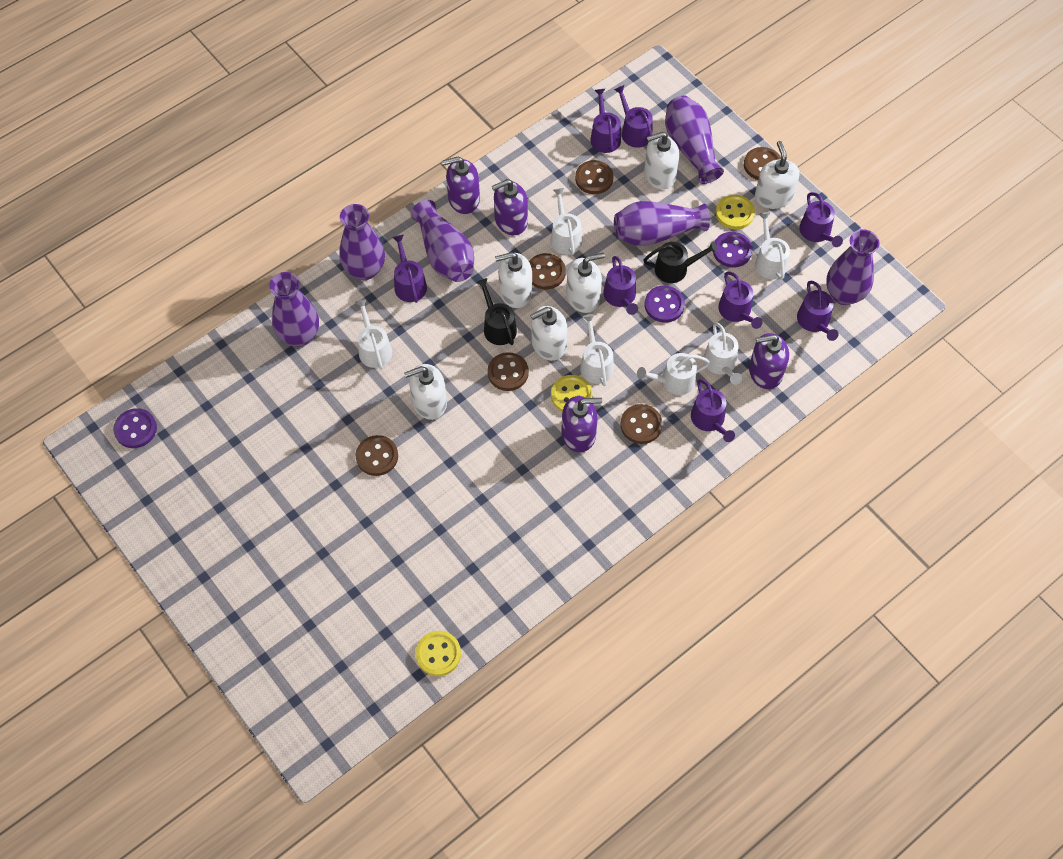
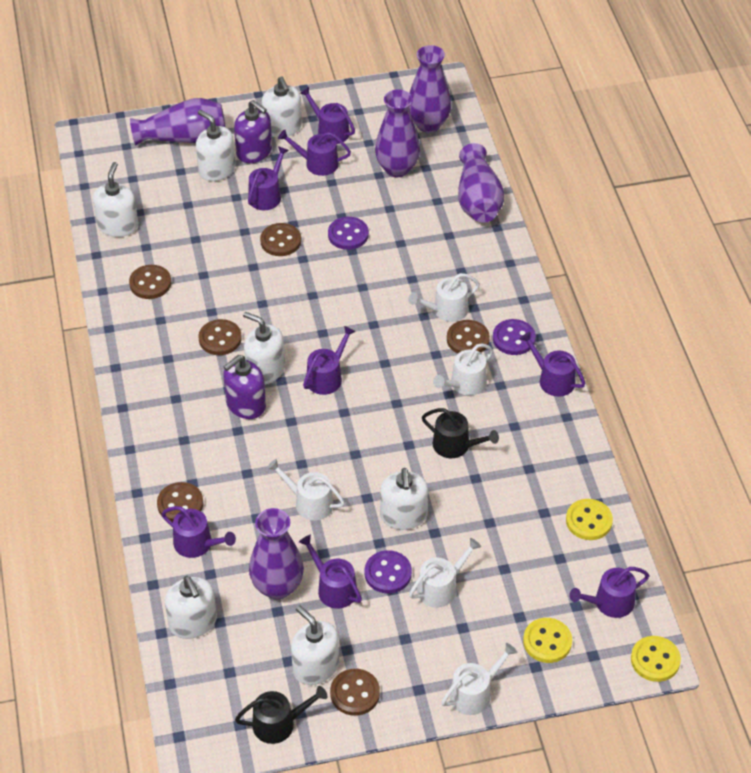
purple soap dispenser: [442,157,480,214] [492,179,528,235] [561,396,602,452] [749,333,789,389] = 4 -> [223,355,266,419] [234,100,272,163] = 2
purple vase: [269,272,319,347] [339,204,385,280] [411,200,474,282] [614,201,710,246] [665,96,724,184] [826,229,879,305] = 6 -> [130,98,225,146] [249,508,304,599] [375,90,420,177] [408,45,451,133] [458,143,504,223] = 5
white soap dispenser: [404,364,447,420] [495,252,532,308] [530,306,567,361] [566,253,605,313] [644,132,679,190] [755,141,800,209] = 6 -> [93,162,138,237] [165,576,217,639] [196,110,235,181] [243,312,285,385] [262,76,302,137] [291,605,339,685] [380,468,428,530] = 7
white watering can: [355,299,392,369] [550,188,582,255] [580,314,614,386] [637,353,710,395] [703,322,742,385] [755,212,790,280] = 6 -> [267,459,345,521] [408,273,480,322] [409,538,481,608] [433,343,493,395] [441,643,517,715] = 5

